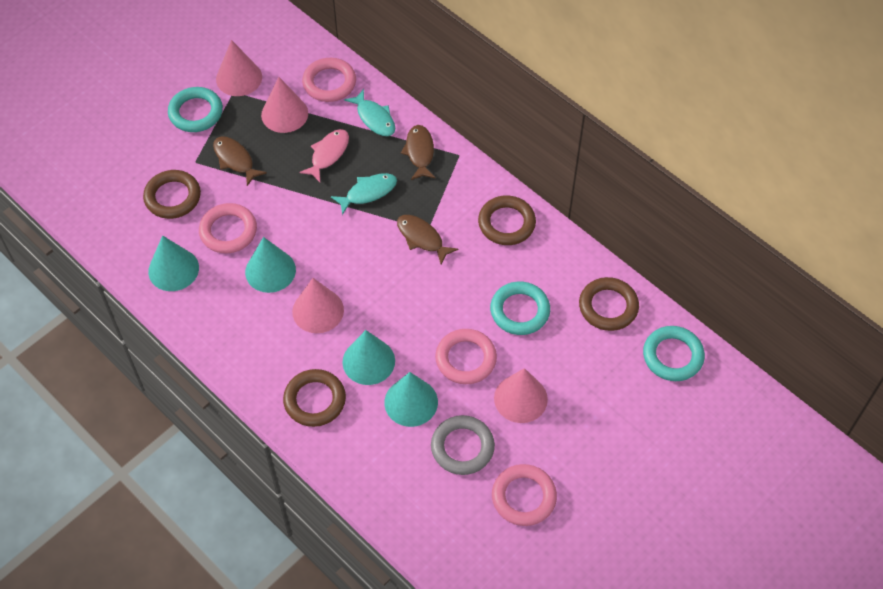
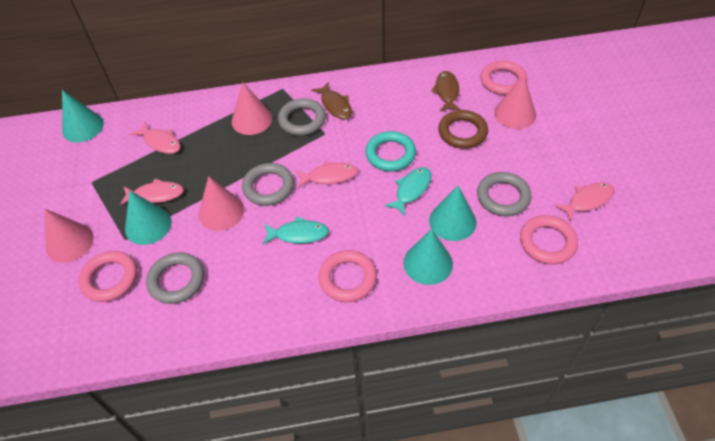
brown fish: [213,136,267,186] [397,215,458,264] [401,125,436,180] = 3 -> [311,82,352,119] [431,71,461,111] = 2
brown ring: [143,170,201,219] [283,369,346,427] [478,195,536,245] [579,277,639,331] = 4 -> [438,110,488,149] = 1
grey ring: [431,415,495,475] = 1 -> [146,252,204,304] [242,163,294,206] [278,99,326,136] [477,172,532,216] = 4
pink fish: [299,129,349,182] = 1 -> [120,179,184,205] [130,121,180,154] [296,161,358,188] [554,182,614,221] = 4
turquoise ring: [168,87,223,132] [490,281,550,335] [643,326,705,381] = 3 -> [365,131,416,172] = 1

